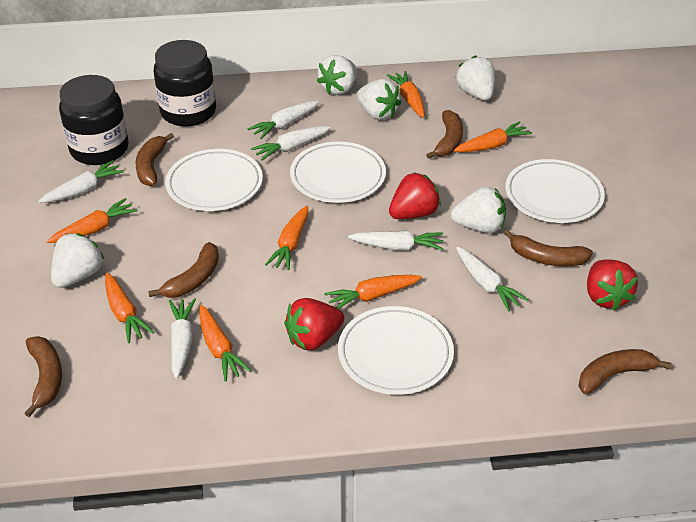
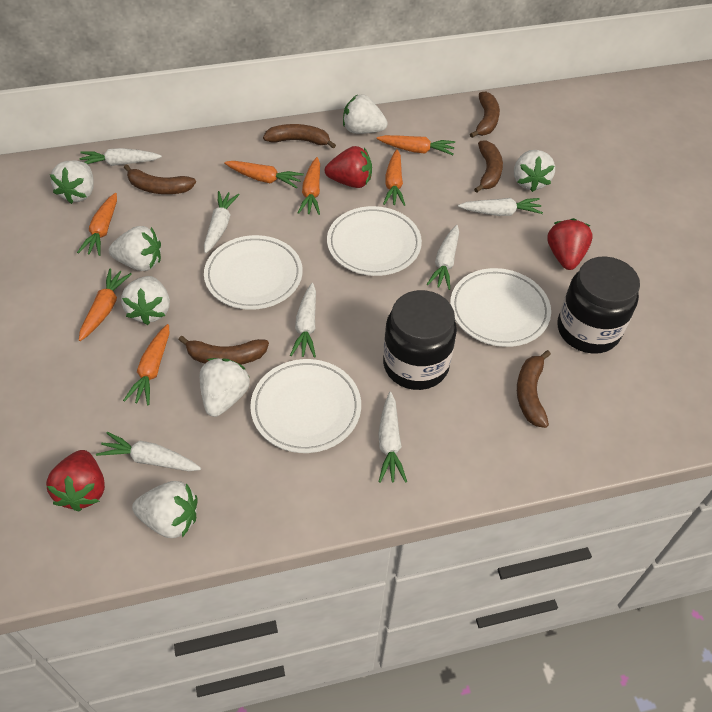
white carrot: [38,160,124,203] [169,298,196,379] [247,101,319,139] [251,126,330,161] [348,231,443,251] [456,247,529,311] = 6 -> [80,148,162,166] [96,432,201,471] [204,191,240,253] [290,283,316,358] [378,392,407,483] [427,225,459,290] [458,198,543,216] = 7
white strawberry: [51,233,105,288] [317,55,356,95] [357,79,401,120] [451,187,506,233] [456,55,495,100] = 5 -> [50,161,94,204] [109,226,161,271] [121,276,170,325] [132,481,198,538] [200,358,250,417] [343,94,388,134] [514,150,555,192] = 7

